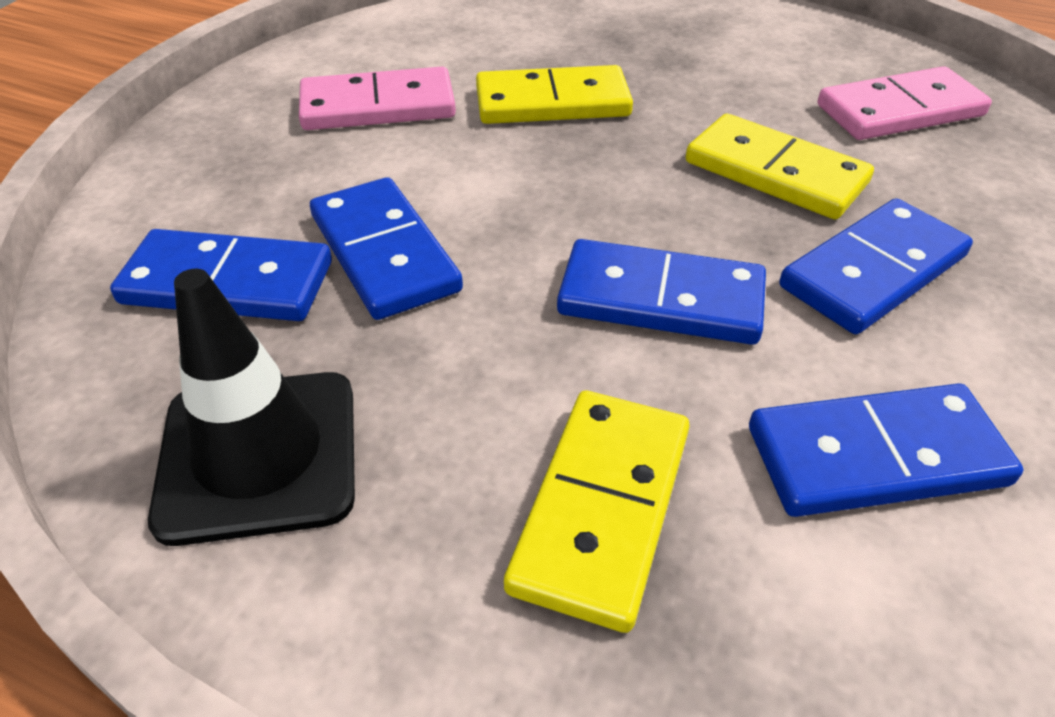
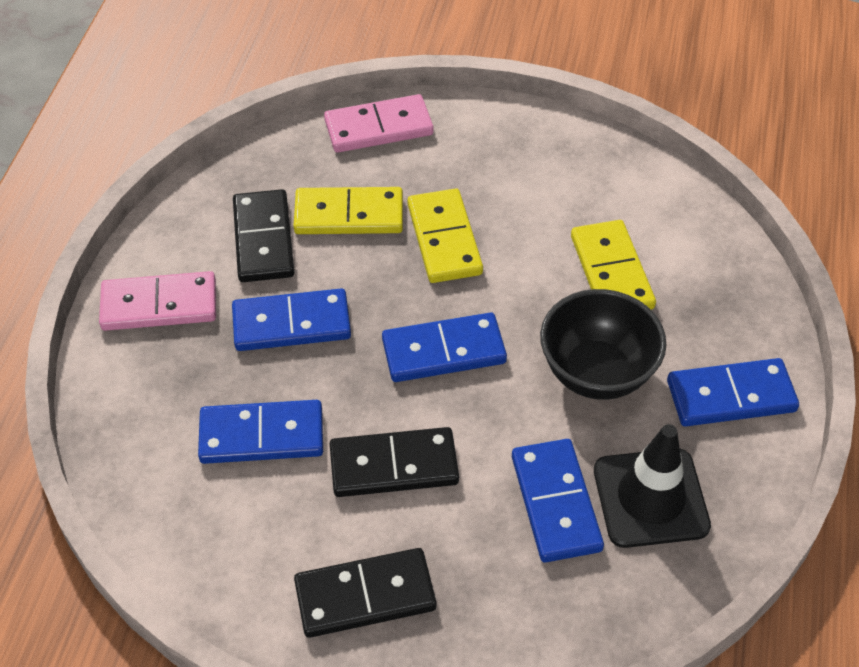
black bowl: none = 0 -> [540,289,666,400] = 1
black domino: none = 0 -> [233,189,294,282] [294,548,436,638] [330,427,459,497] = 3

